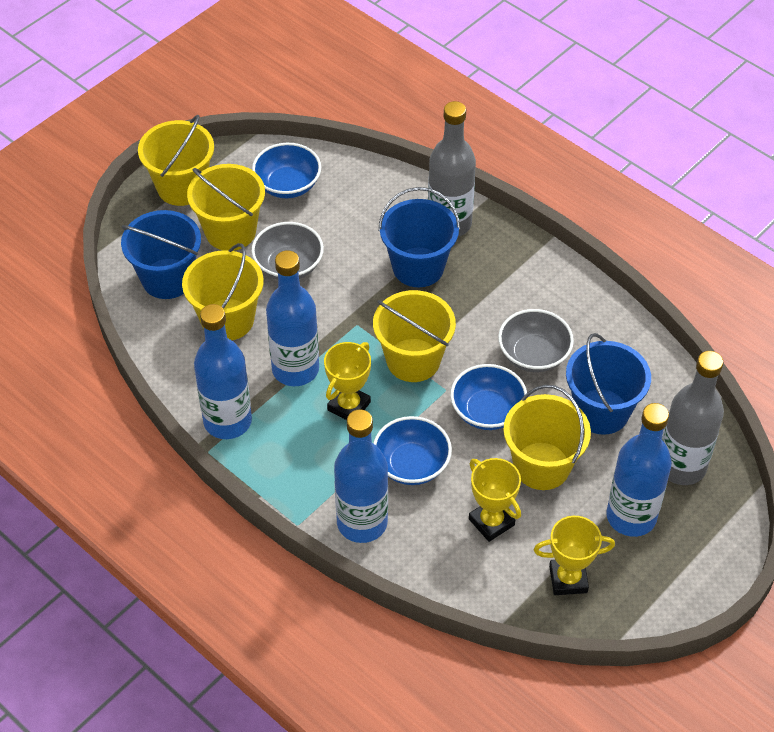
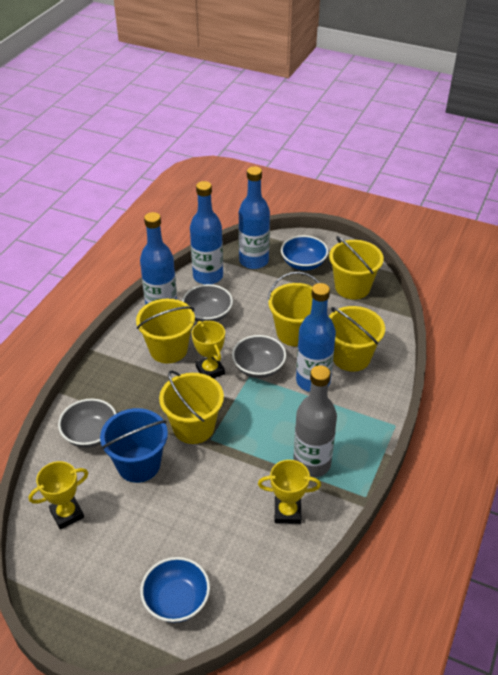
blue bowl: [252,143,321,198] [373,416,452,485] [450,364,527,430] = 3 -> [140,557,210,623] [281,235,328,270] = 2
blue bucket: [121,210,201,299] [378,187,460,287] [566,333,651,435] = 3 -> [100,408,168,483] = 1
grey bottle: [428,101,476,237] [662,351,724,485] = 2 -> [293,365,337,478] = 1
grey bowl: [251,222,324,280] [498,309,574,372] = 2 -> [58,398,117,448] [182,284,233,322] [232,335,286,378] = 3

